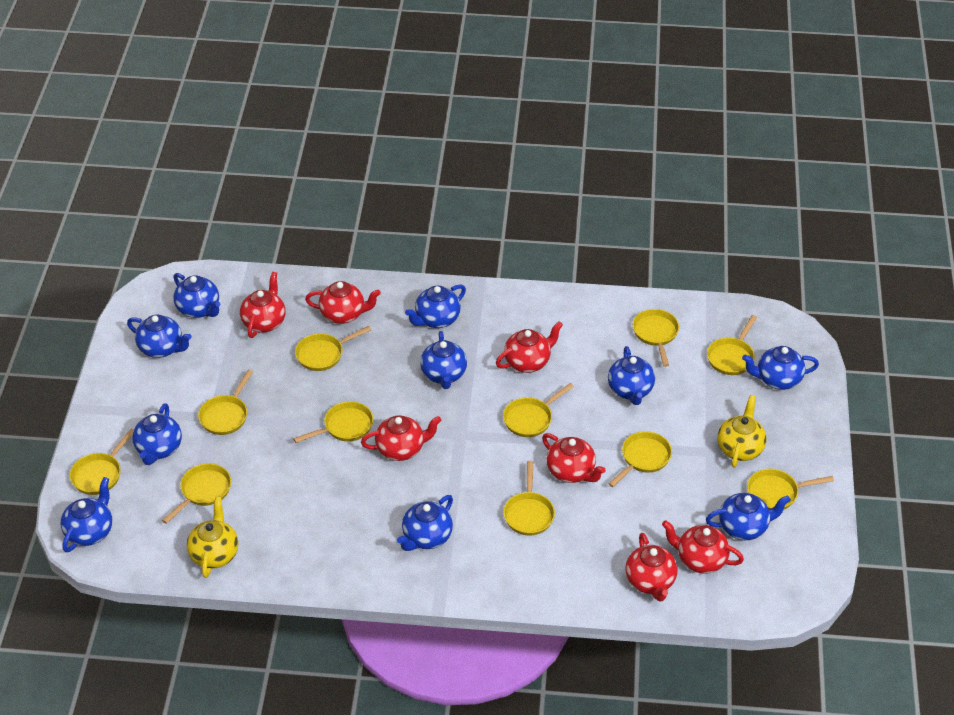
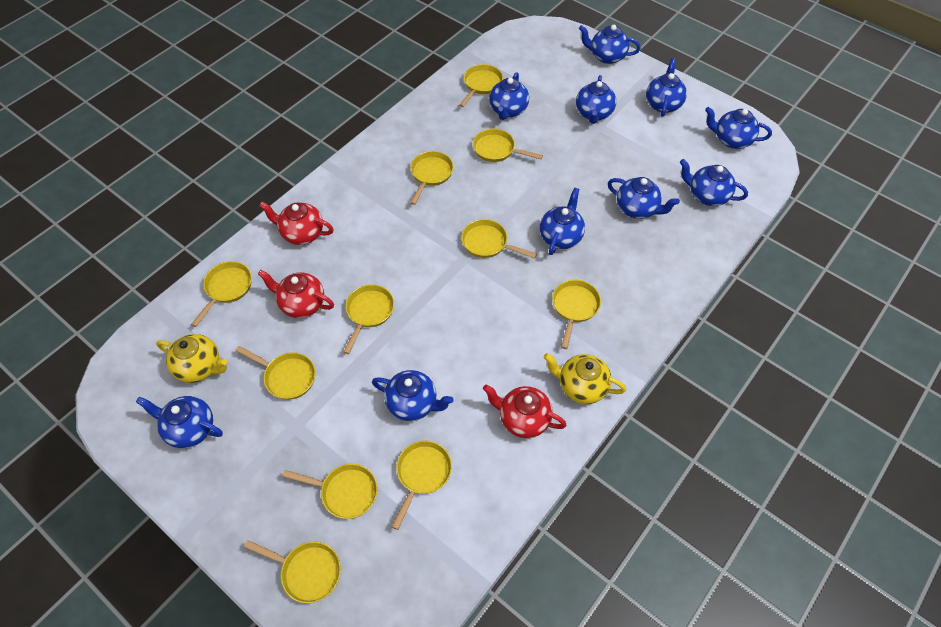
red teapot: [240,272,286,338] [305,281,381,324] [361,415,441,461] [496,321,563,373] [542,433,606,483] [625,533,678,601] [662,520,744,574] = 7 -> [258,270,334,318] [259,202,334,245] [483,385,567,438] = 3

